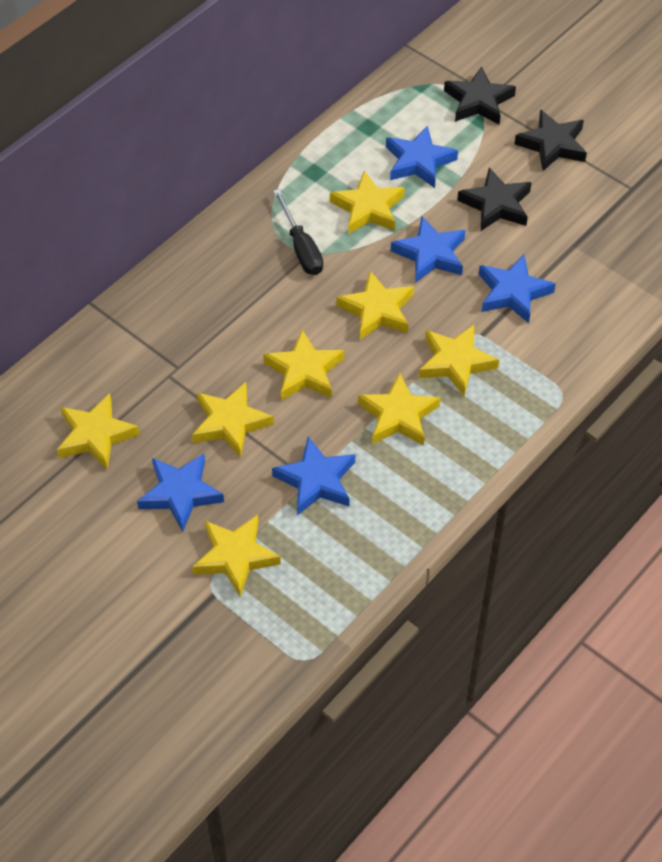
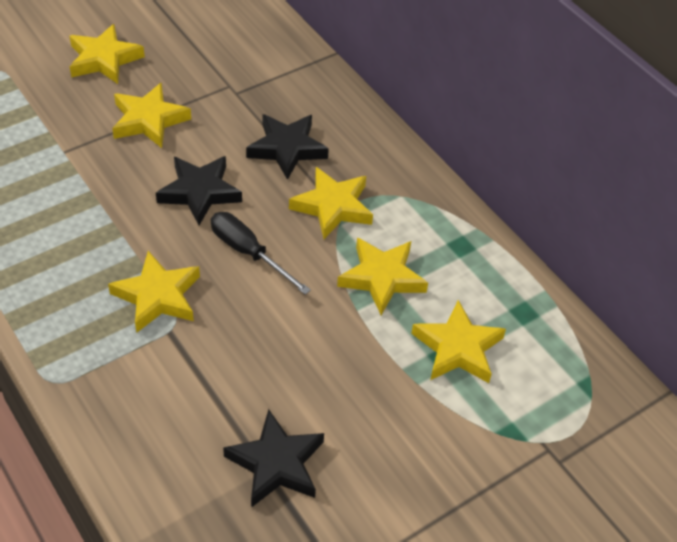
blue star: [137,454,224,532] [272,437,355,515] [386,126,458,188] [391,216,466,282] [479,255,556,323] = 5 -> none = 0
yellow star: [57,393,140,470] [192,382,274,458] [192,515,281,597] [263,329,344,401] [330,171,404,234] [336,271,414,340] [358,373,441,446] [419,325,499,396] = 8 -> [69,24,145,84] [108,251,200,333] [112,83,191,148] [289,167,373,239] [337,237,428,315] [411,300,506,383] = 6

